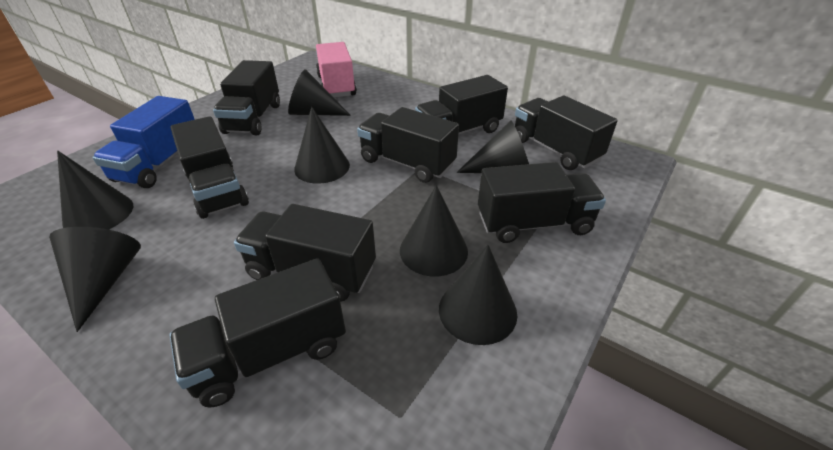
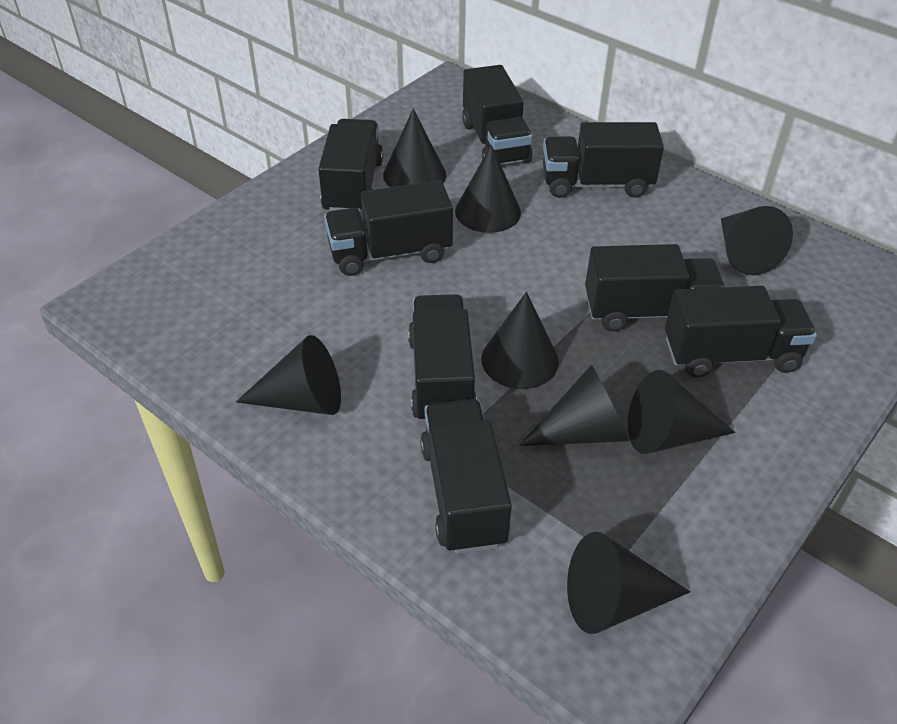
black cone: [49,227,141,332] [57,151,133,230] [288,69,351,116] [294,107,350,184] [400,185,468,276] [439,245,517,345] [457,120,529,173] = 7 -> [236,335,341,415] [383,109,446,187] [455,145,521,233] [481,292,559,389] [519,364,629,446] [567,532,690,634] [628,370,735,454] [721,206,793,275] = 8
blue truck: [92,96,195,188] = 1 -> none = 0
pink truck: [316,42,357,98] = 1 -> none = 0

